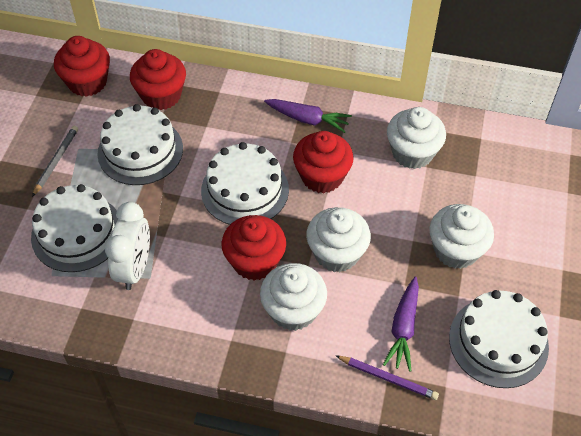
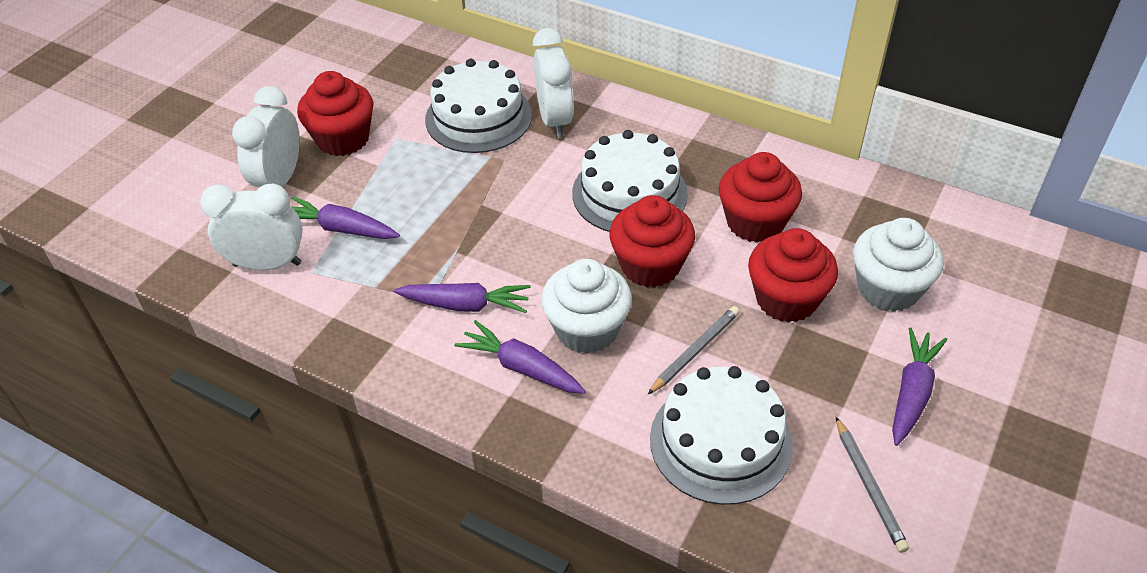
grey pencil: [32,126,78,197] = 1 -> [647,306,739,395] [836,417,909,553] = 2
purple carrot: [264,99,352,133] [383,277,419,372] = 2 -> [292,197,400,239] [394,283,531,313] [455,320,586,394] [892,328,947,446] = 4
purple pencil: [335,355,439,400] = 1 -> none = 0
white cake: [31,184,118,272] [98,104,183,185] [201,142,289,225] [449,290,549,388] = 4 -> [425,59,532,153] [572,130,688,232] [650,366,793,505] = 3
white clock: [105,202,150,290] = 1 -> [200,184,303,270] [232,86,300,187] [533,28,574,138] = 3
white cupcake: [260,263,327,331] [306,207,371,272] [387,107,446,169] [429,204,494,269] = 4 -> [541,259,632,354] [853,218,944,312] = 2

